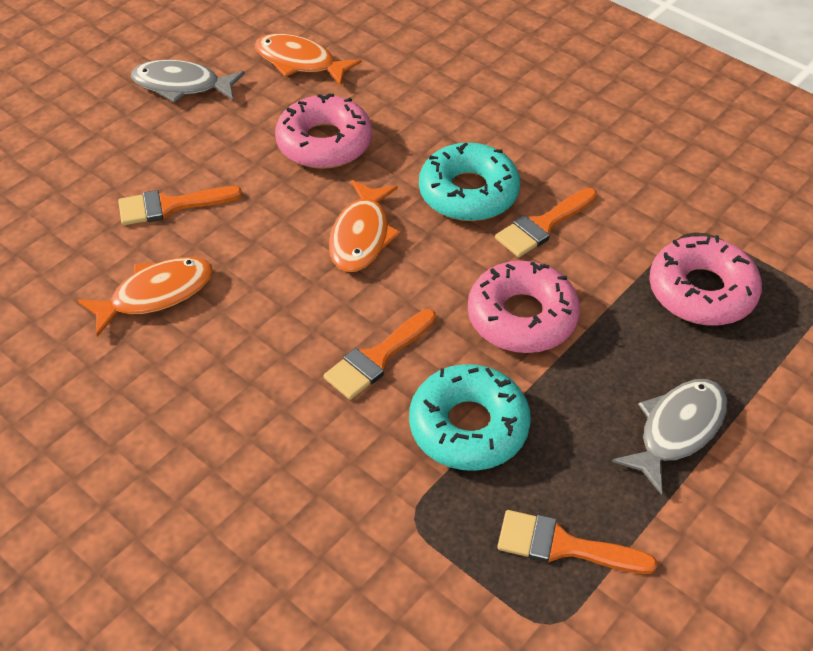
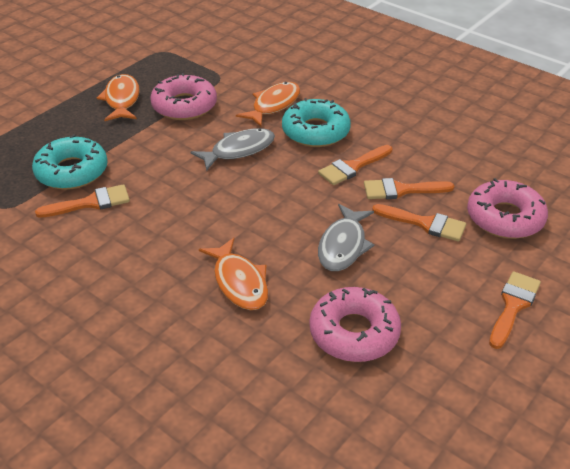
orange brush: [118,186,242,225] [324,309,436,400] [495,188,597,257] [497,510,657,574] = 4 -> [35,184,130,218] [318,145,392,185] [364,178,454,199] [372,204,466,241] [489,271,541,349] = 5

